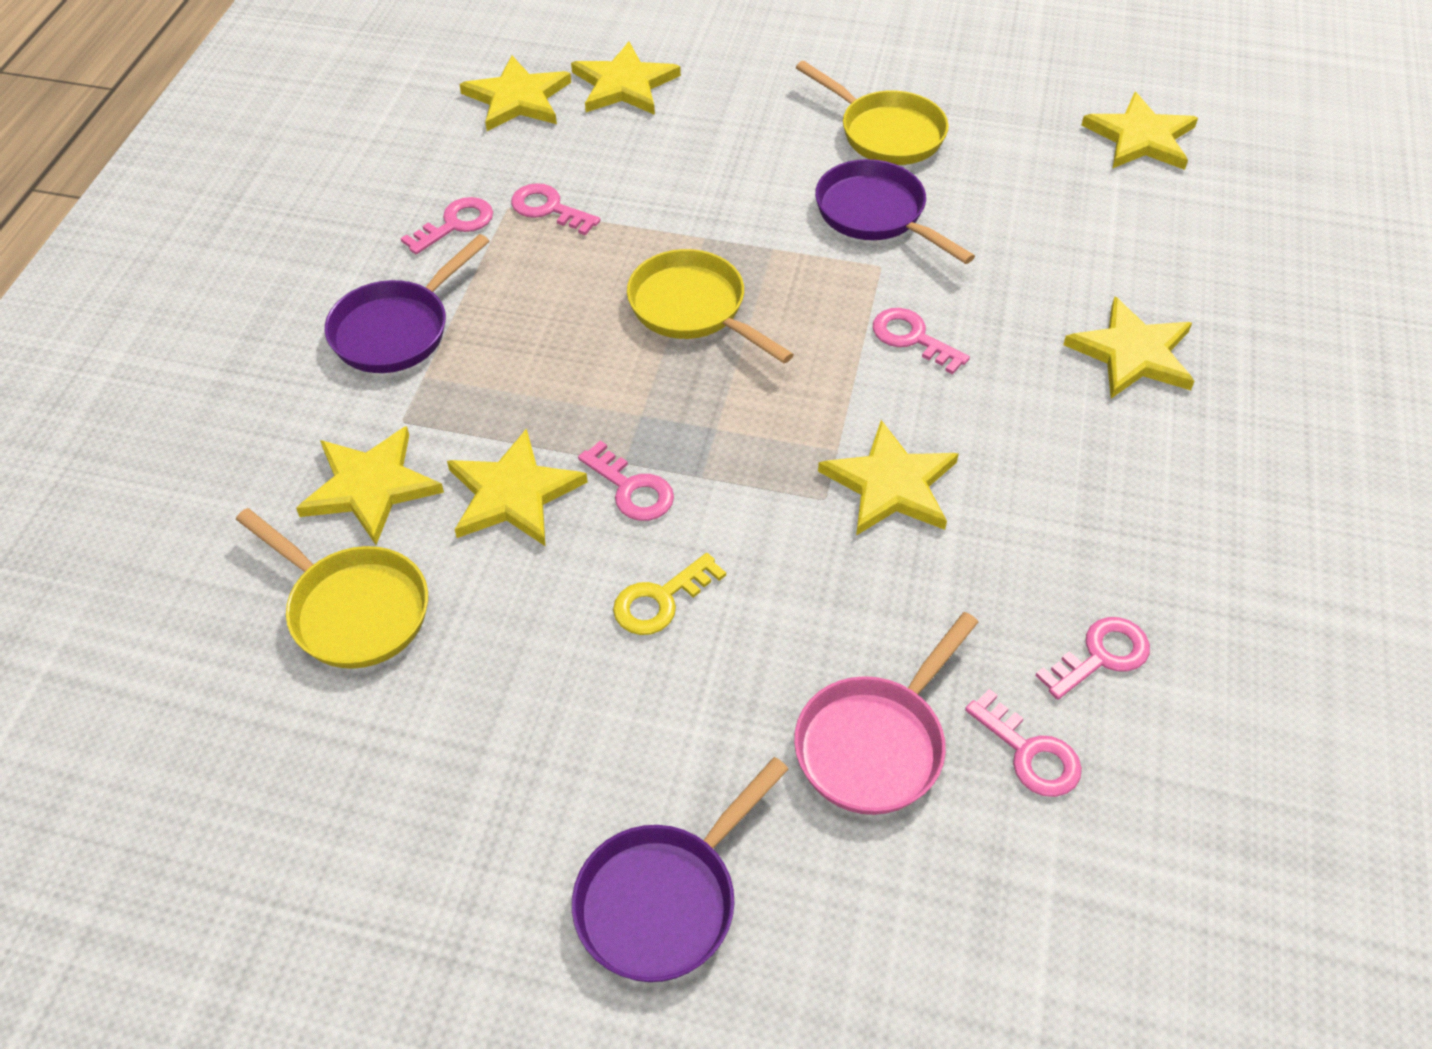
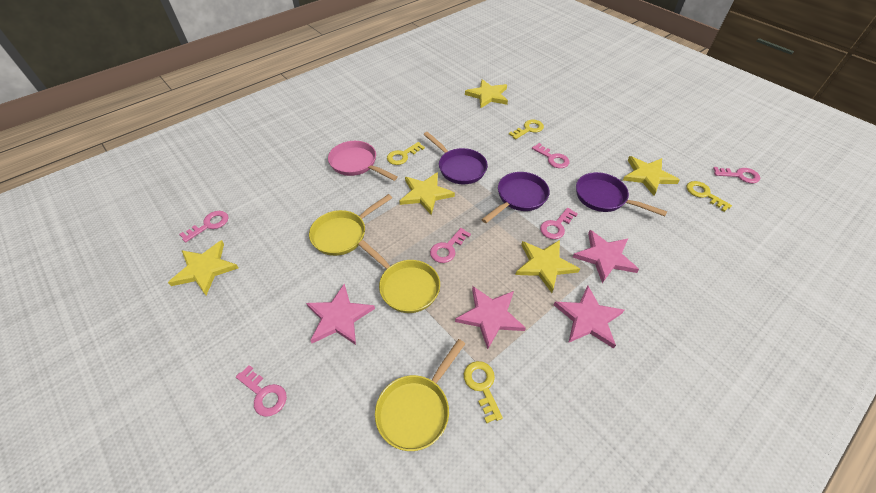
pink star: none = 0 -> [306,284,375,345] [455,286,526,349] [554,286,624,349] [573,230,639,283] = 4
yellow key: [613,553,726,635] = 1 -> [387,142,425,165] [464,361,503,424] [509,120,544,139] [687,181,732,212] = 4
yellow star: [296,426,444,545] [447,428,588,546] [460,56,571,131] [571,41,681,115] [818,420,959,536] [1063,297,1195,398] [1081,92,1198,170] = 7 -> [168,240,238,295] [399,172,455,215] [465,79,508,109] [515,240,580,293] [623,156,680,196] = 5

